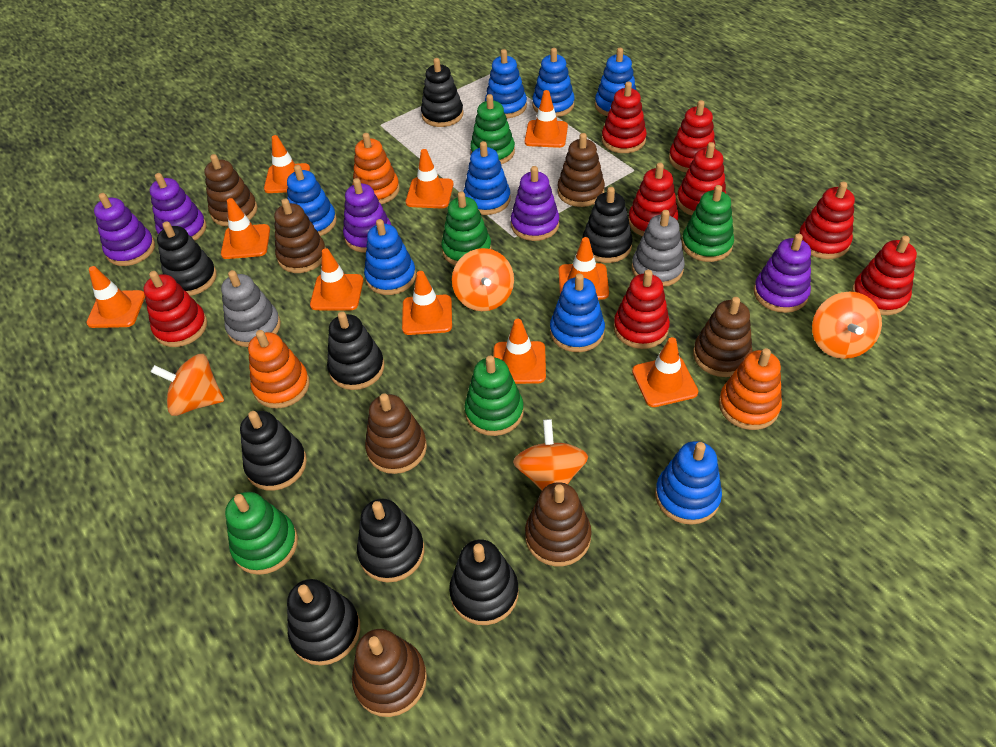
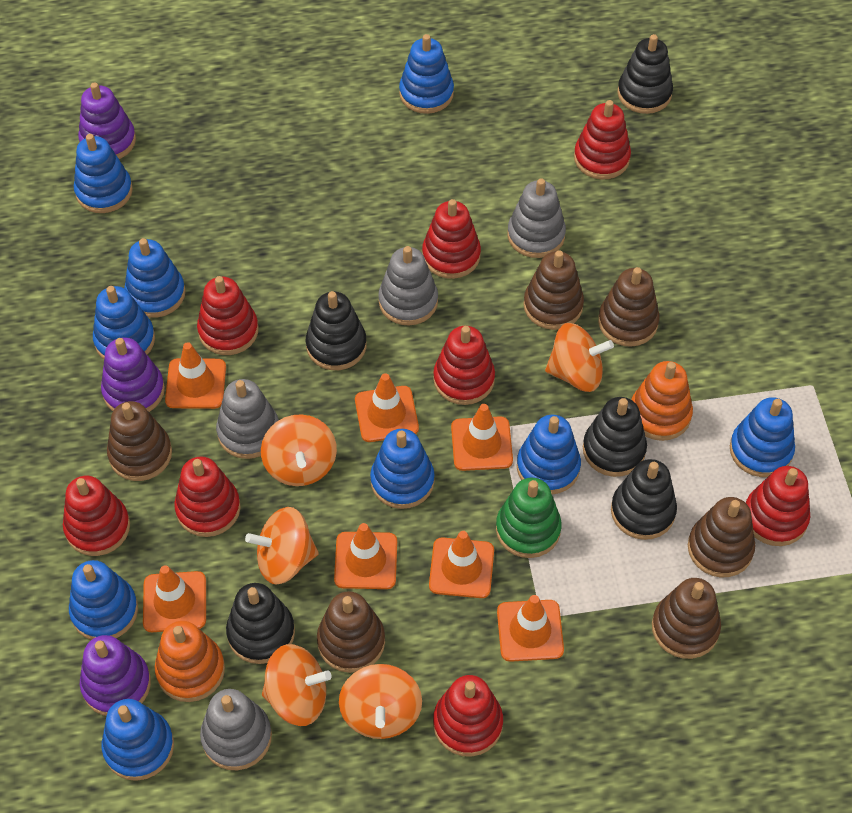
black stacking toy: [157,221,217,296] [240,411,307,491] [287,579,360,665] [327,311,384,390] [357,499,424,582] [421,58,463,127] [449,540,519,625] [582,187,633,263] = 8 -> [226,583,295,664] [306,291,367,370] [583,397,647,477] [611,459,677,540] [617,34,673,114] = 5
blue stacking toy: [287,165,337,236] [364,219,416,295] [463,141,510,215] [485,49,527,118] [532,48,575,117] [550,273,605,352] [595,48,636,116] [655,441,722,525] = 8 -> [69,560,138,640] [74,134,133,213] [93,286,155,359] [102,699,174,781] [124,238,185,318] [370,429,435,509] [399,34,454,114] [517,415,581,494] [730,397,795,477] = 9
brown stacking toy: [204,154,258,227] [274,199,326,273] [352,629,427,717] [365,393,427,474] [525,482,592,566] [557,133,605,207] [693,297,753,377] = 7 -> [107,401,172,481] [317,591,385,673] [524,250,584,330] [598,267,659,347] [652,578,721,659] [688,497,755,578] = 6
green stacking toy: [225,492,298,575] [441,192,492,265] [464,356,524,436] [470,94,515,164] [682,185,734,262] = 5 -> [496,478,562,558] = 1
grey stacking toy: [221,270,281,347] [632,210,685,287] = 2 -> [200,689,272,770] [216,379,279,459] [378,246,438,325] [507,178,566,258] = 4
orange spinning top: [151,354,224,416] [452,248,514,311] [513,419,588,491] [812,292,882,359] = 4 -> [245,507,319,585] [261,414,337,486] [262,644,332,726] [339,664,422,739] [545,323,614,392] = 5
orange stacking toy: [248,330,309,409] [353,133,400,204] [719,348,782,430] = 3 -> [155,621,225,702] [631,361,693,441] = 2
orange traffic cone: [86,266,145,328] [221,198,270,259] [264,135,310,193] [310,248,363,311] [402,271,452,335] [406,149,454,209] [494,319,546,384] [525,90,568,148] [559,237,609,300] [632,337,698,407] = 10 -> [143,565,206,632] [165,342,226,409] [334,523,397,589] [355,373,419,442] [429,531,494,598] [451,404,513,471] [497,595,564,662] = 7
purple stacking toy: [94,193,155,266] [150,173,206,241] [343,178,391,253] [511,166,559,241] [754,234,811,313] = 5 -> [78,82,136,159] [80,635,151,716] [101,337,165,412] = 3

